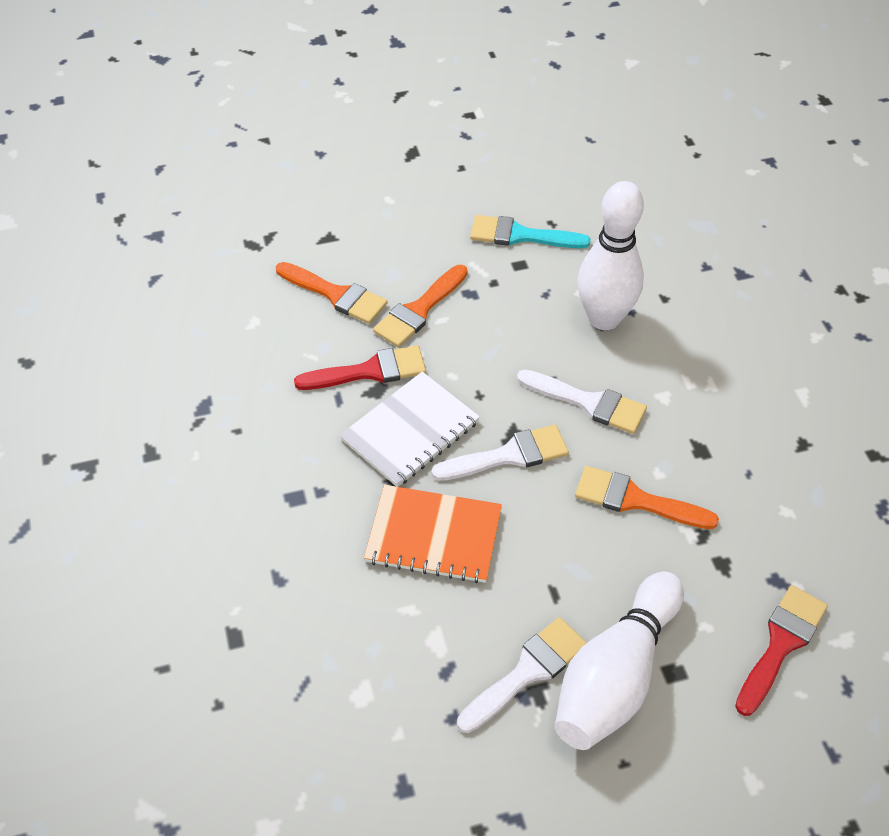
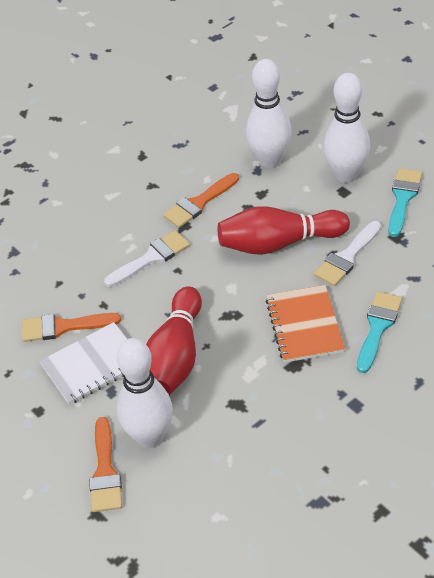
red bowling pin: none = 0 -> [146,286,202,395] [218,206,350,255] = 2
red brush: [294,345,426,390] [735,585,828,716] = 2 -> none = 0
turquoise brush: [470,215,591,248] = 1 -> [357,292,402,373] [388,168,422,237] = 2
white bowling pin: [555,571,684,750] [577,181,644,330] = 2 -> [117,338,173,448] [246,59,292,168] [324,73,370,183] = 3
white brush: [431,425,569,481] [457,617,587,733] [517,369,647,434] = 3 -> [104,230,190,287] [314,221,381,286] = 2

